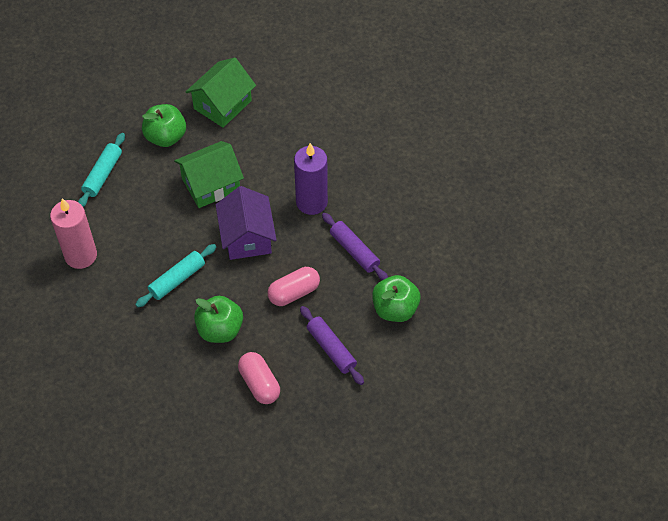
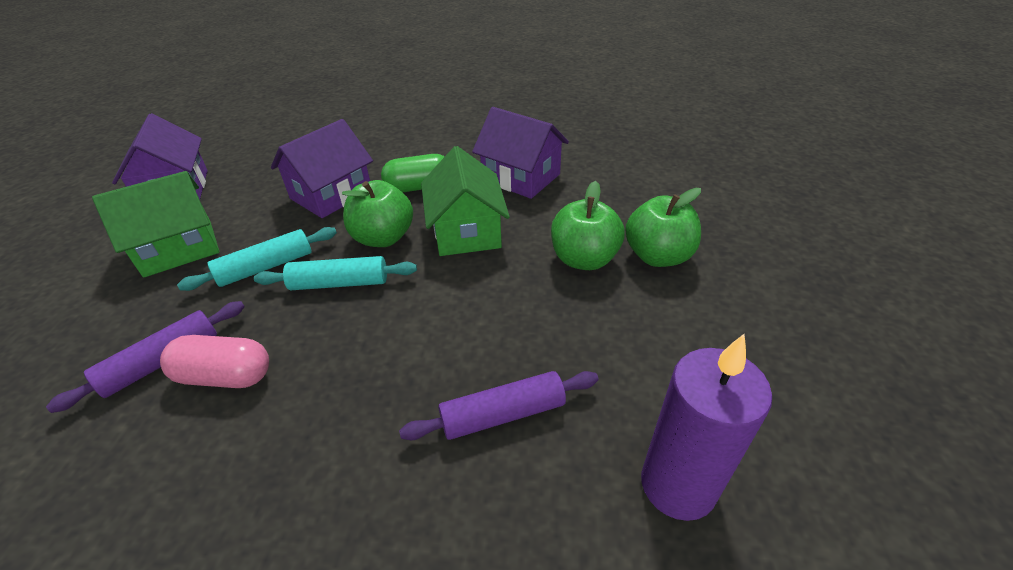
green capsule: none = 0 -> [381,154,445,192] = 1
pink candle: [50,198,97,269] = 1 -> none = 0
pink capsule: [238,352,280,404] [268,267,320,306] = 2 -> [160,335,269,388] = 1
purple house: [216,186,277,260] = 1 -> [112,113,208,200] [271,119,373,218] [472,107,569,199] = 3

